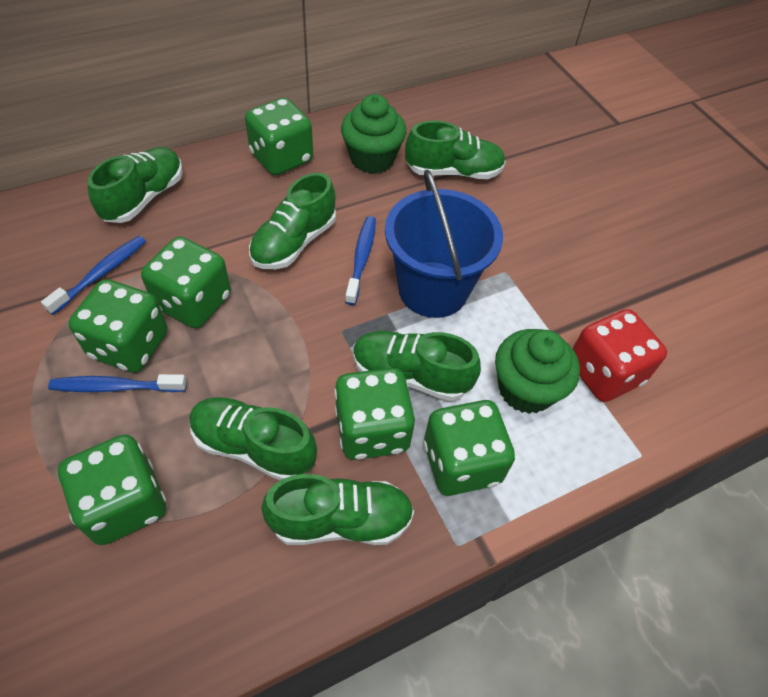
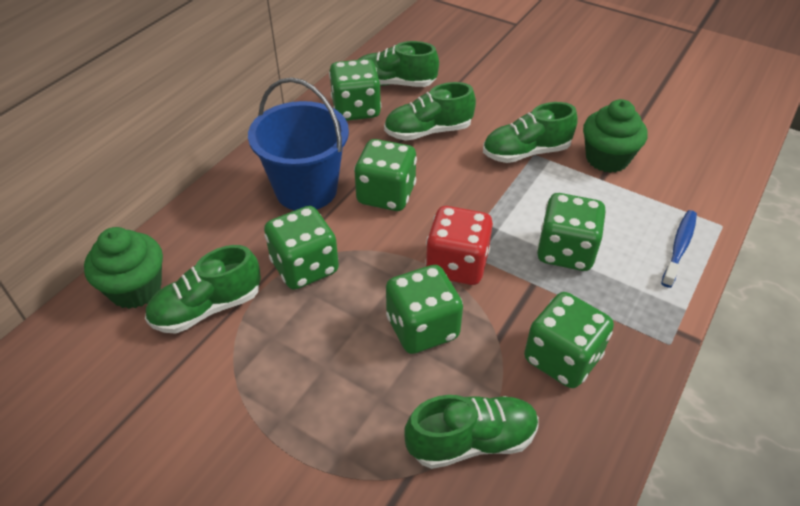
blue toothbrush: [41,236,146,315] [48,374,187,392] [345,216,376,305] = 3 -> [661,210,697,288] = 1
green shoe: [88,147,183,223] [189,397,317,480] [249,173,336,269] [261,474,414,545] [353,331,481,401] [405,121,506,179] = 6 -> [145,245,261,334] [358,41,439,87] [384,82,476,141] [404,395,539,469] [483,102,578,163] = 5

